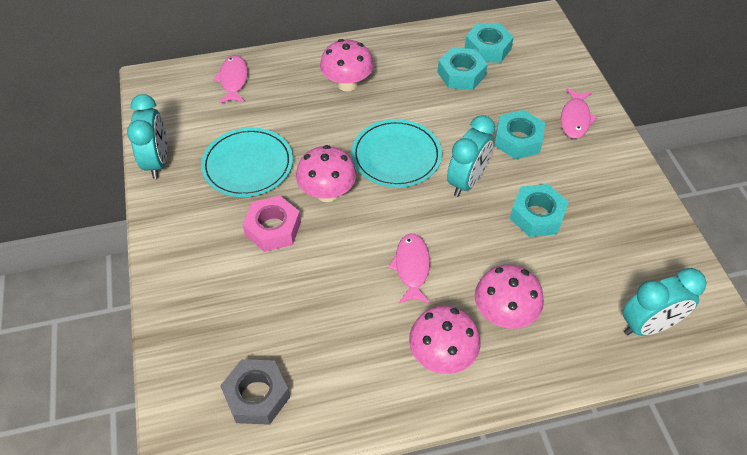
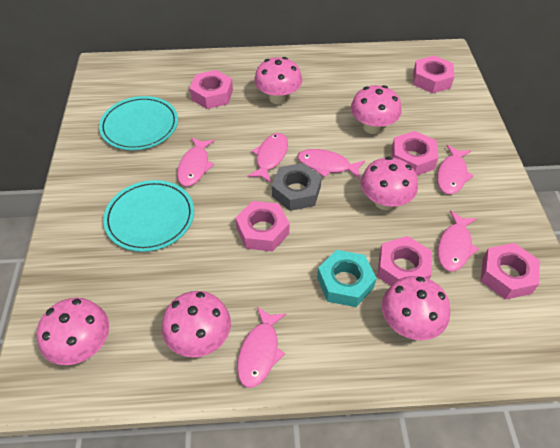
pink fish: [213,55,248,103] [388,233,430,303] [561,88,598,139] = 3 -> [177,137,215,186] [237,307,286,388] [247,133,288,183] [297,149,365,179] [437,145,474,194] [438,210,479,271] = 6
pink mushroom: [296,145,356,202] [320,39,374,92] [409,306,480,374] [475,265,544,329] = 4 -> [37,298,109,365] [162,291,231,357] [254,57,302,104] [351,85,402,134] [360,156,418,210] [382,276,450,340] = 6
pink nut: [242,196,301,252] = 1 -> [190,70,233,109] [235,201,290,252] [378,236,432,286] [392,131,438,175] [413,55,455,93] [481,243,540,300] = 6
turquoise clock: [127,94,167,179] [447,115,495,197] [623,268,707,336] = 3 -> none = 0
turquoise nut: [437,47,488,90] [465,23,514,63] [494,110,545,159] [510,184,568,237] = 4 -> [317,250,377,307] = 1

